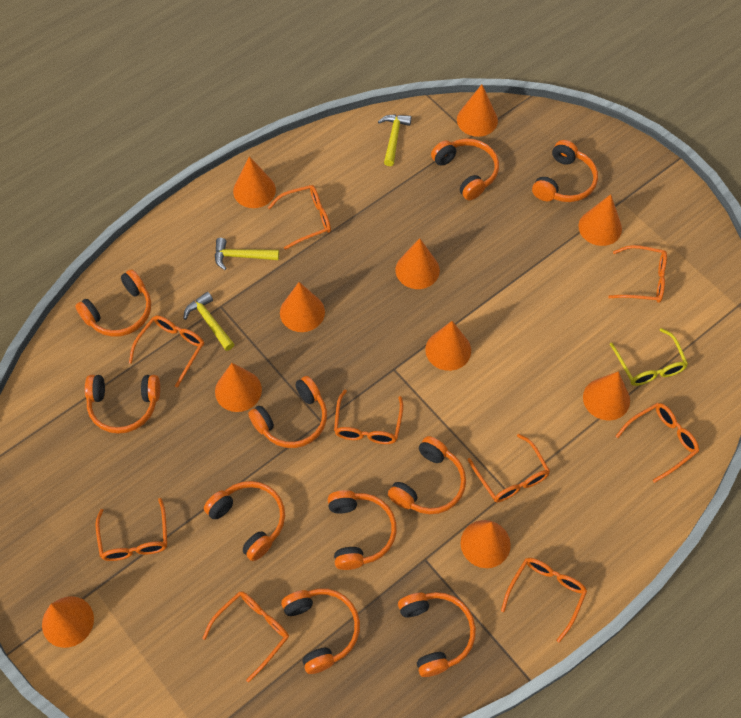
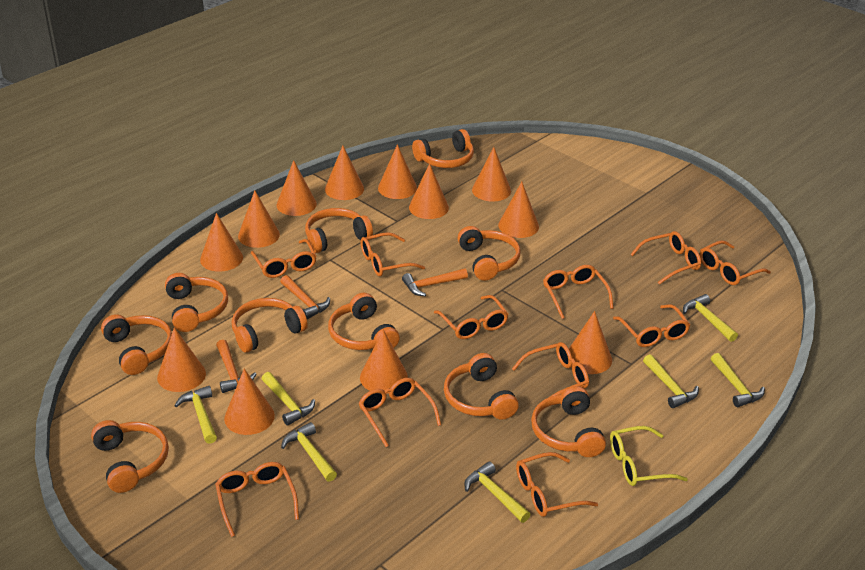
orange cone: [42,596,94,648] [215,363,262,412] [233,156,276,208] [280,282,325,332] [396,238,440,289] [425,321,471,371] [457,84,498,137] [461,520,511,568] [578,194,622,246] [583,371,630,420] = 10 -> [157,327,206,392] [200,213,243,272] [224,368,275,435] [238,191,280,248] [277,160,317,216] [325,146,364,200] [360,329,408,394] [378,144,417,199] [409,163,449,219] [472,147,511,201] [498,182,539,238] [569,311,612,374] = 12
orange glasses: [95,498,167,561] [129,316,204,388] [202,591,289,682] [268,185,331,250] [334,389,403,444] [468,434,550,503] [501,558,587,643] [608,245,667,303] [615,403,699,483] = 9 -> [215,462,299,537] [251,239,317,278] [359,378,441,447] [360,232,425,277] [434,295,508,339] [512,342,589,398] [516,452,598,517] [543,265,614,319] [613,304,690,347] [630,231,701,285] [700,241,771,285] = 11
orange hammer: none = 0 -> [216,340,256,393] [280,275,330,319] [402,268,468,296] = 3
yellow hammer: [183,292,234,351] [215,238,279,270] [378,114,411,166] = 3 -> [174,386,217,444] [262,372,315,426] [281,422,337,482] [464,462,531,523] [643,354,699,408] [683,294,738,342] [711,353,765,407] = 7

